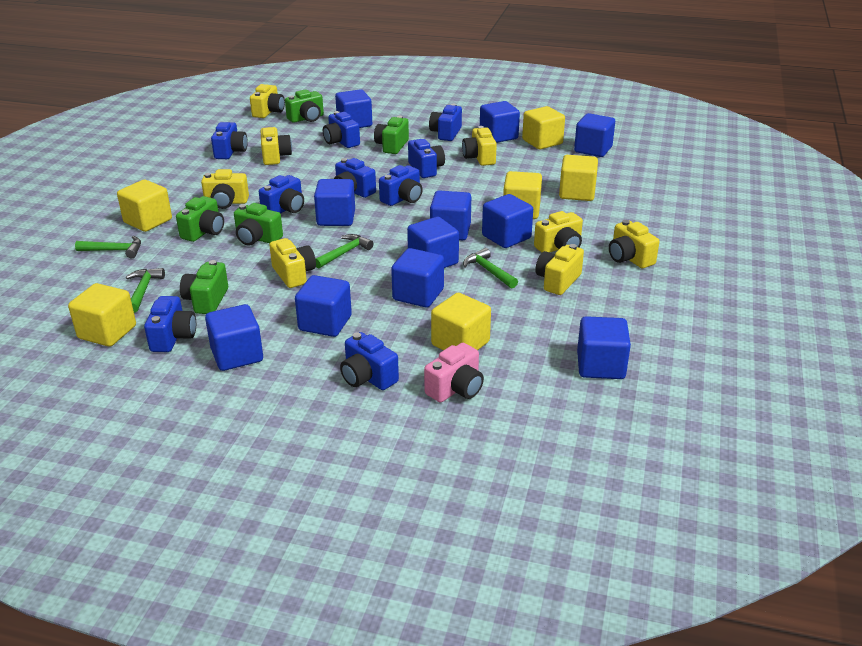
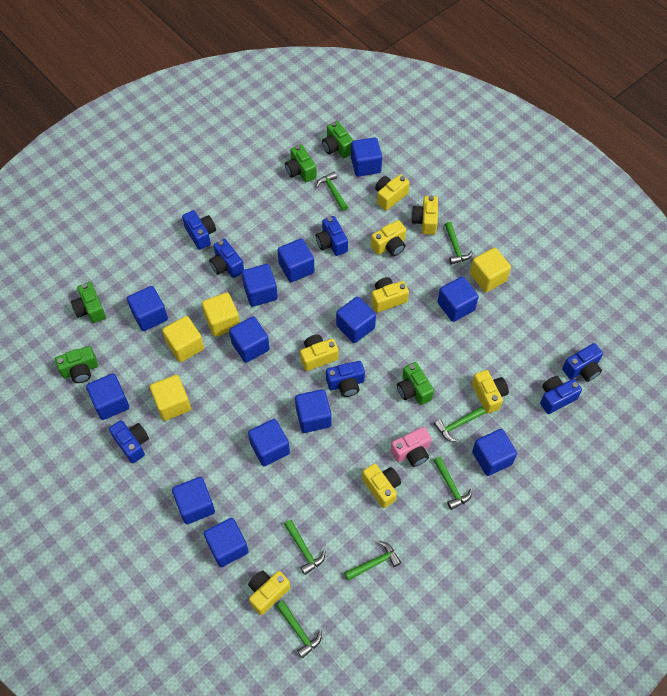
blue camera: [144,296,196,352] [211,122,248,159] [259,175,304,214] [323,111,360,148] [334,158,376,198] [340,332,399,390] [379,165,423,206] [408,139,445,178] [429,104,462,141] = 9 -> [109,420,149,463] [182,210,216,250] [209,239,244,278] [316,216,348,256] [326,361,365,397] [540,376,582,414] [562,343,603,382] = 7
blue cube: [205,304,263,371] [295,275,352,337] [314,179,355,226] [335,89,372,128] [391,248,444,308] [407,217,459,268] [430,191,471,240] [480,101,520,143] [482,194,533,248] [574,113,615,157] [577,316,631,379] = 11 -> [86,374,129,420] [127,286,168,331] [172,477,215,524] [204,518,249,567] [229,317,270,363] [242,264,278,307] [248,419,290,466] [278,238,314,282] [295,389,332,433] [336,297,376,343] [351,137,382,177] [437,277,479,322] [472,429,517,476] = 13
green hammer: [75,236,141,259] [126,268,165,313] [315,234,374,268] [463,248,518,288] = 4 -> [276,601,322,659] [284,520,325,575] [316,172,348,211] [344,541,401,581] [433,457,472,510] [434,406,486,442] [445,222,473,264] = 7
yellow cube: [68,283,136,347] [117,180,172,232] [431,293,491,350] [503,171,542,219] [522,106,565,149] [559,155,598,201] = 6 -> [150,375,191,421] [162,316,204,362] [202,292,240,337] [470,248,511,292] = 4

